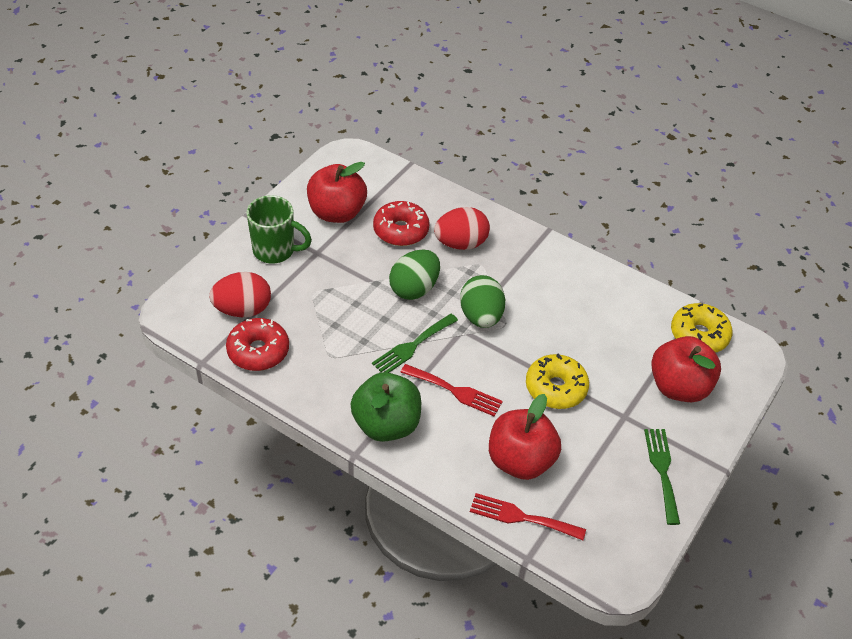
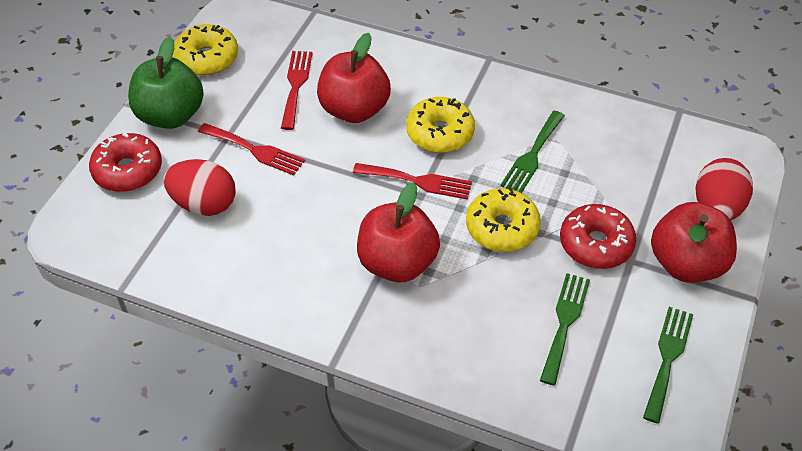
green egg: [389,249,440,300] [460,275,505,328] = 2 -> none = 0
green fork: [372,314,458,373] [644,429,680,525] = 2 -> [500,111,565,193] [540,273,590,385] [643,307,693,423] = 3
green mug: [246,195,312,263] = 1 -> none = 0
red fork: [400,364,503,417] [470,493,586,540] = 2 -> [198,123,305,176] [281,51,313,130] [353,163,472,200] = 3
yellow donut: [526,354,589,409] [671,303,733,353] = 2 -> [173,24,238,75] [406,97,475,153] [466,188,541,252] = 3

